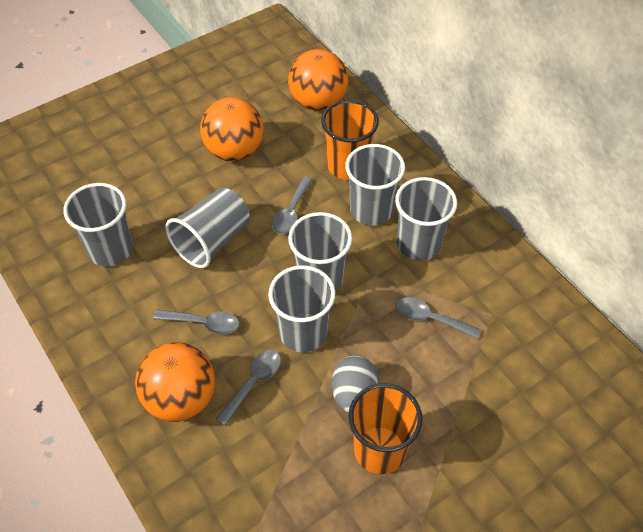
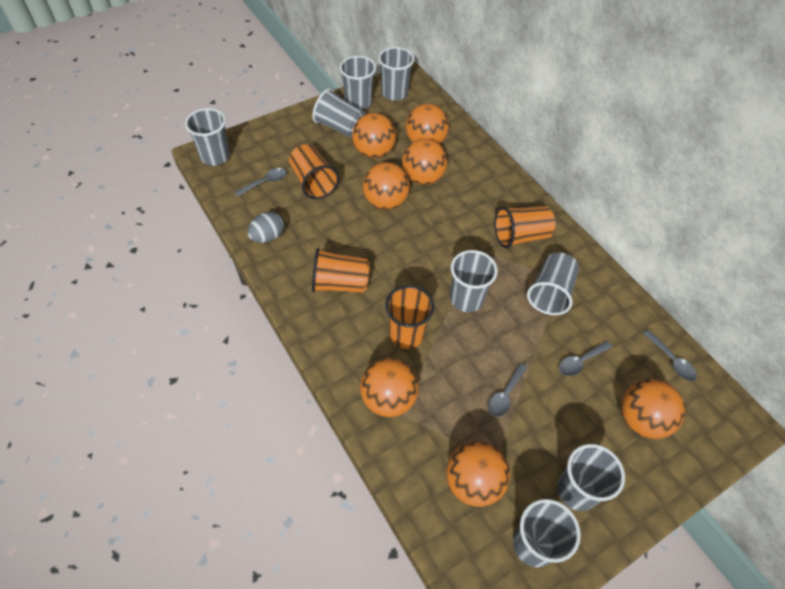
grey cup: [63,183,133,266] [165,188,250,268] [268,265,335,352] [288,212,352,292] [345,144,405,226] [395,177,457,261] = 6 -> [185,108,230,166] [312,89,366,138] [339,56,376,110] [378,47,414,101] [450,250,498,312] [513,499,581,568] [527,252,579,315] [557,444,625,511] = 8
orange ball: [135,342,215,422] [200,97,264,161] [288,49,348,111] = 3 -> [352,113,396,158] [360,358,419,417] [363,162,410,210] [402,139,447,185] [406,104,449,144] [447,441,510,507] [621,379,685,439] = 7
orange cup: [321,100,379,180] [348,383,422,474] = 2 -> [289,144,339,199] [312,248,370,293] [385,285,434,349] [494,206,555,248] = 4

